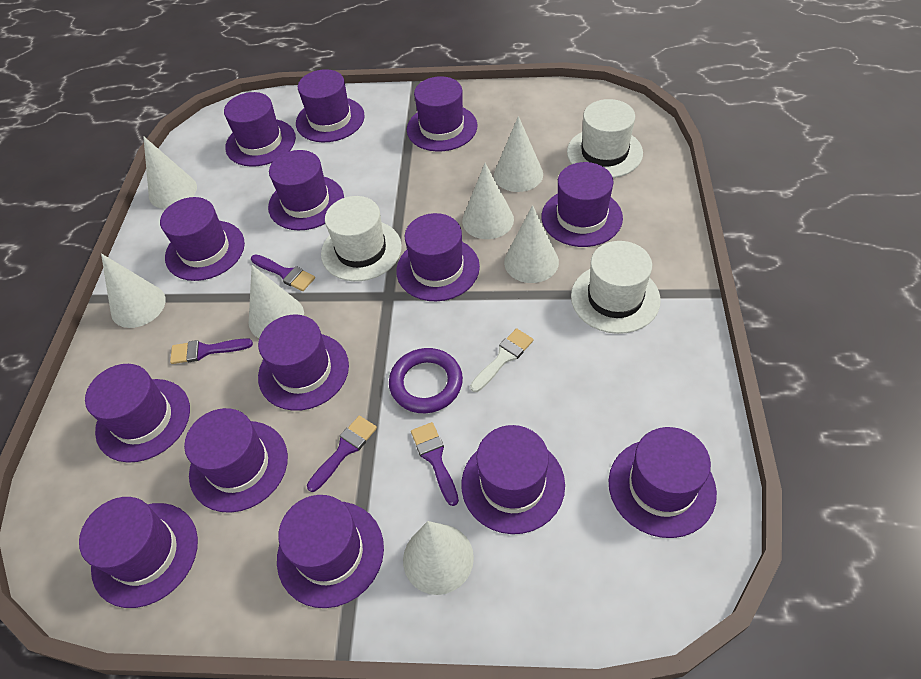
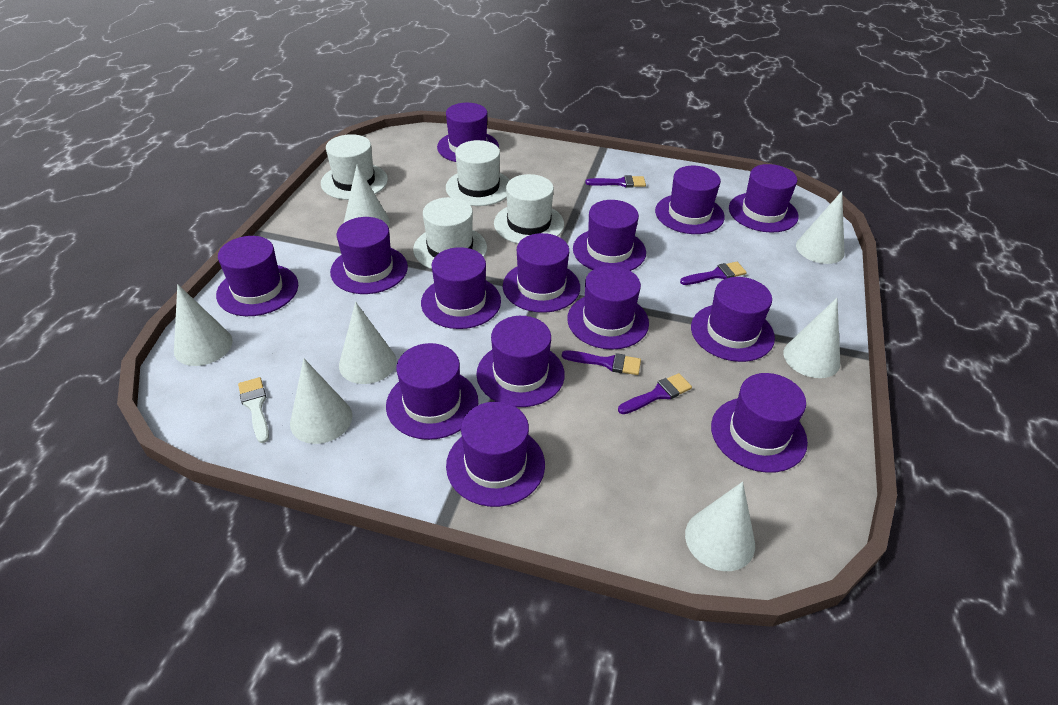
purple ring: [389,348,463,413] = 1 -> none = 0
white hat: [321,196,402,281] [567,99,643,178] [571,241,661,334] = 3 -> [321,134,388,200] [413,197,487,269] [446,140,510,206] [494,174,564,244] = 4

